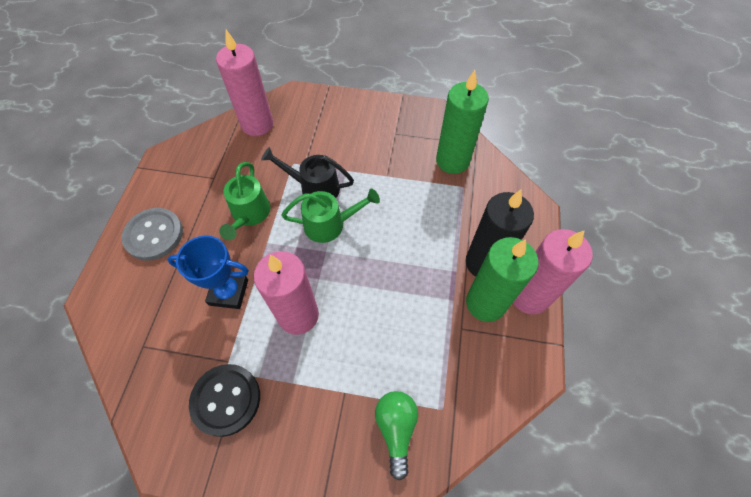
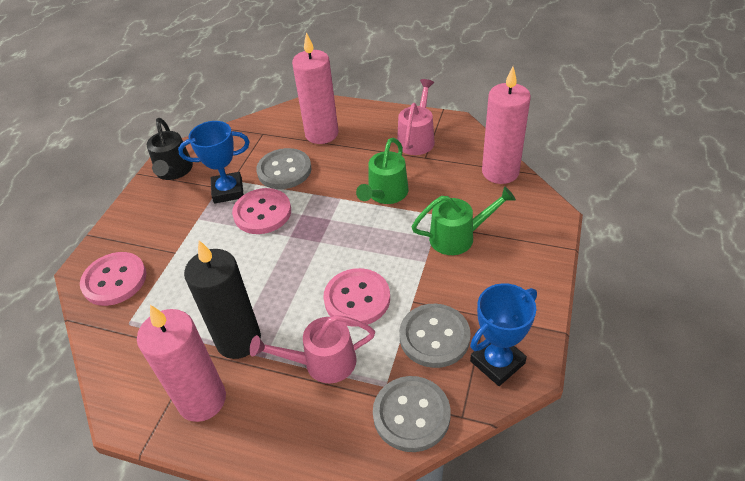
black button: [189,364,260,437] = 1 -> none = 0
blue trophy: [167,236,249,309] = 1 -> [178,121,250,204] [470,283,537,386] = 2
green candle: [436,70,489,174] [466,237,539,322] = 2 -> none = 0
green light bulb: [375,391,418,481] = 1 -> none = 0
grey button: [122,208,183,261] = 1 -> [256,148,311,189] [373,376,451,452] [399,304,471,368] = 3
pink button: none = 0 -> [80,252,147,306] [232,188,291,234] [323,268,390,327] = 3
pink watering can: none = 0 -> [249,315,375,383] [397,79,435,155] = 2

